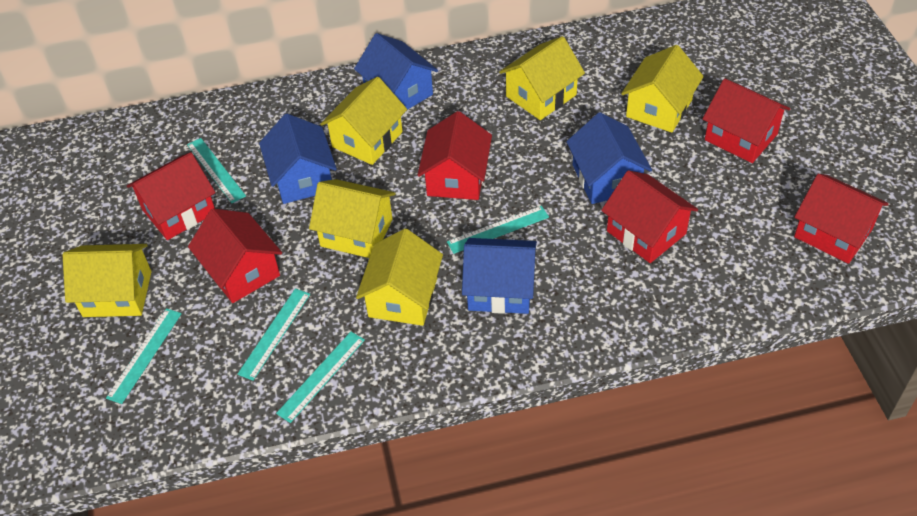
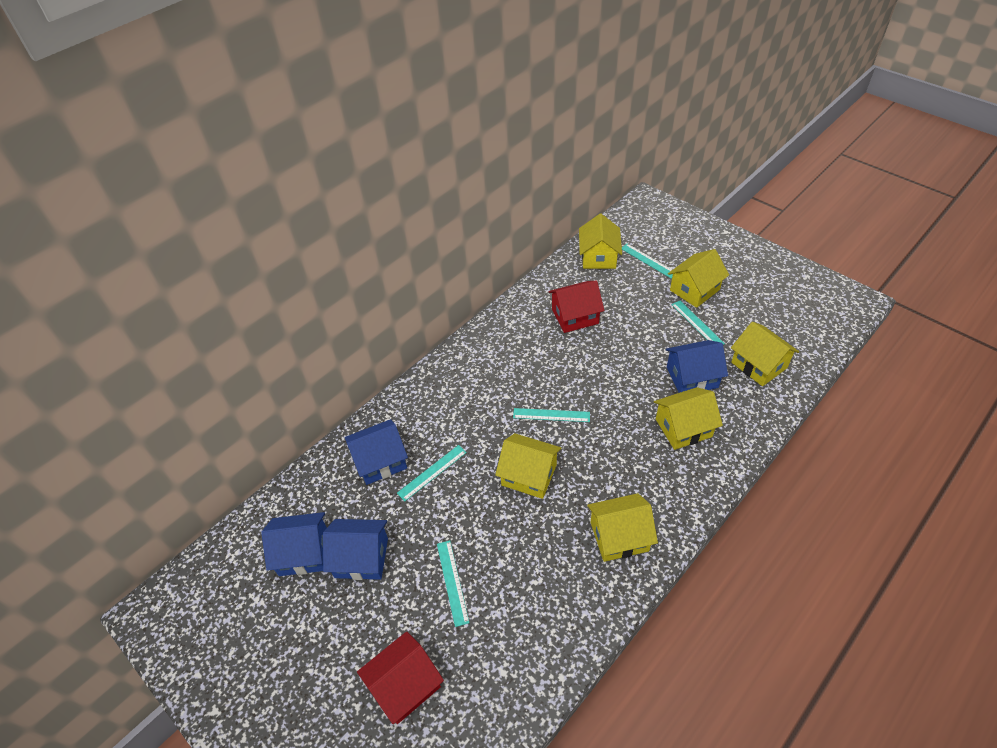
red house: [127,152,215,240] [188,209,282,303] [417,111,492,200] [601,170,698,263] [703,79,790,163] [794,174,889,264] = 6 -> [357,631,444,724] [548,281,604,333] = 2

